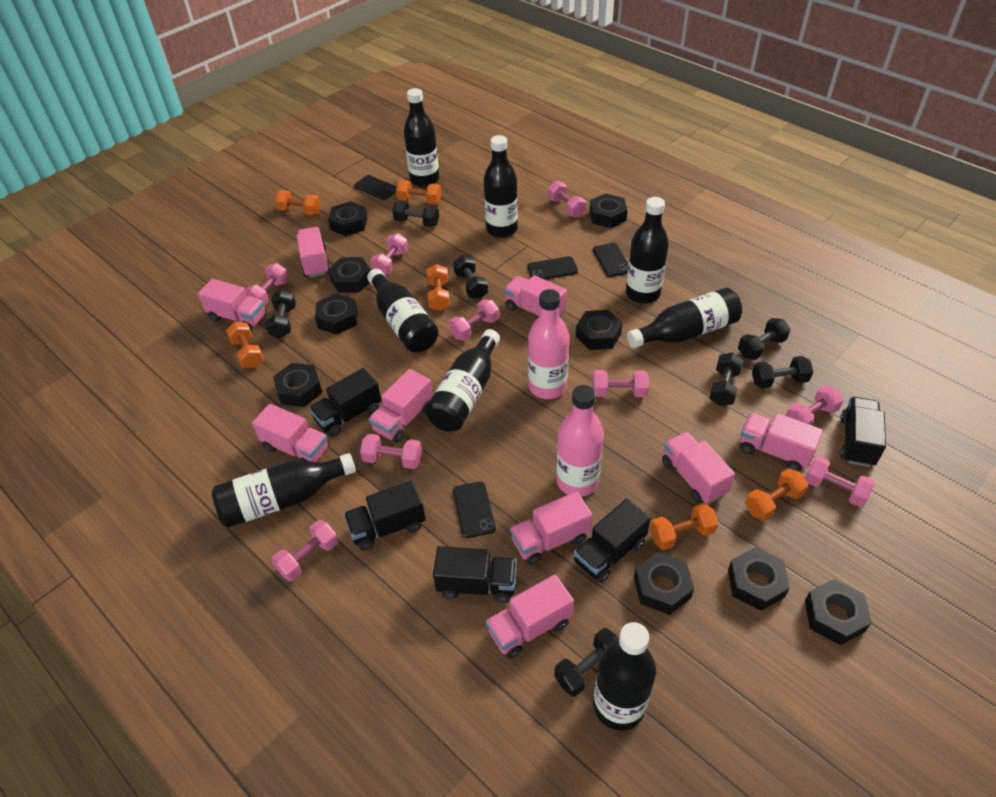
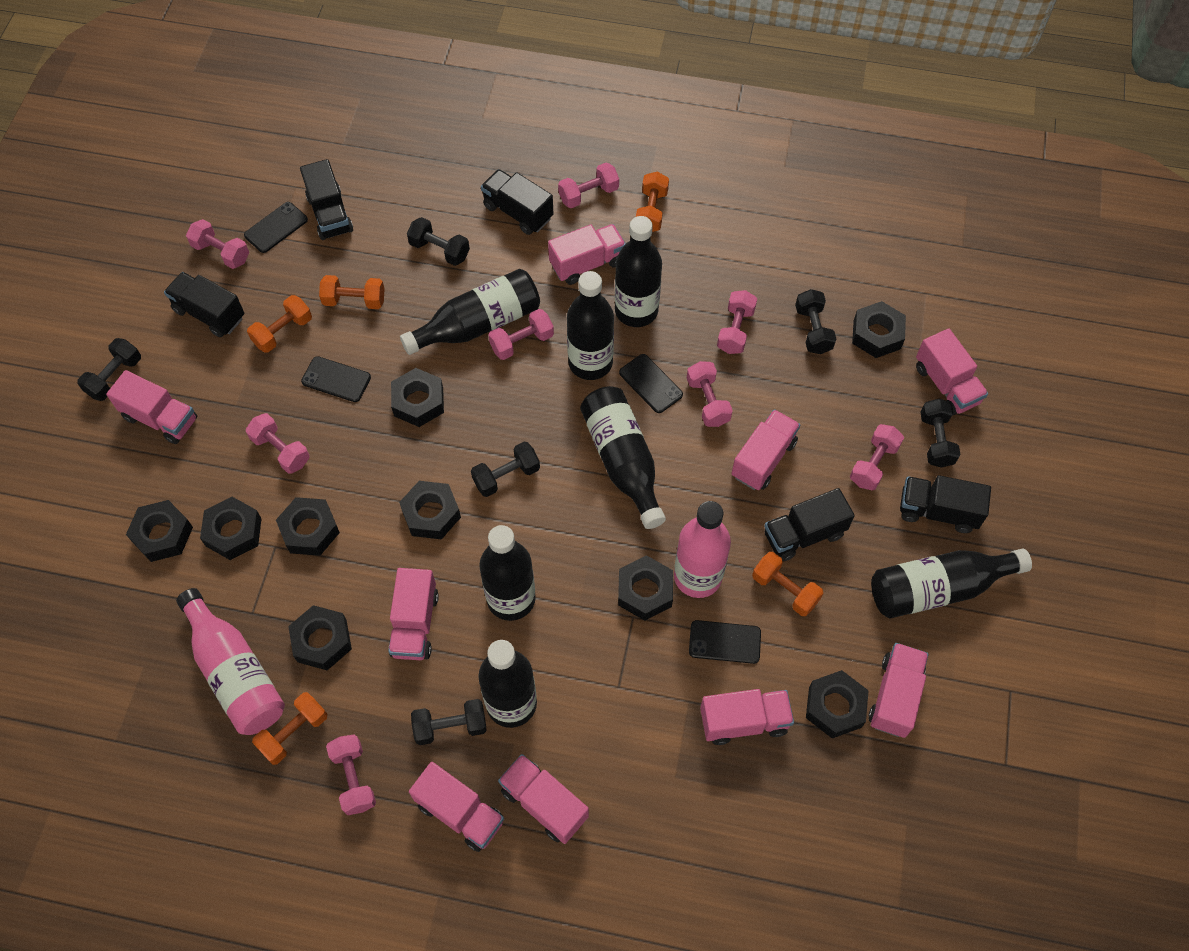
black bottle: [212,453,356,528] [367,269,439,353] [404,88,439,187] [425,329,500,431] [484,135,518,238] [593,622,656,731] [626,197,669,304] [627,288,742,348] = 8 -> [400,269,540,355] [478,640,537,728] [479,525,536,621] [567,271,614,380] [580,386,666,529] [615,216,662,327] [871,548,1032,618] = 7
black dumbbell: [265,290,296,338] [392,200,439,227] [453,255,488,299] [554,628,619,697] [710,353,743,406] [738,318,790,360] [752,356,813,389] = 7 -> [77,338,141,401] [407,217,470,266] [411,699,487,745] [471,442,540,497] [795,289,836,354] [920,399,961,468] = 6
orange dumbbell: [226,322,264,368] [274,190,321,215] [396,180,441,204] [427,264,450,311] [650,503,718,550] [745,468,808,521] = 6 -> [247,295,312,353] [252,692,328,765] [319,275,385,309] [636,172,669,232] [752,552,823,616] = 5
pink dumbbell: [245,263,289,306] [272,520,338,581] [360,434,422,469] [370,233,408,275] [449,299,499,341] [548,181,586,218] [593,370,649,397] [786,385,843,425] [805,456,875,507] = 9 -> [186,219,249,269] [246,413,310,474] [326,734,376,815] [488,309,554,360] [558,163,619,208] [687,361,733,427] [717,290,757,354] [850,424,904,490] = 8

